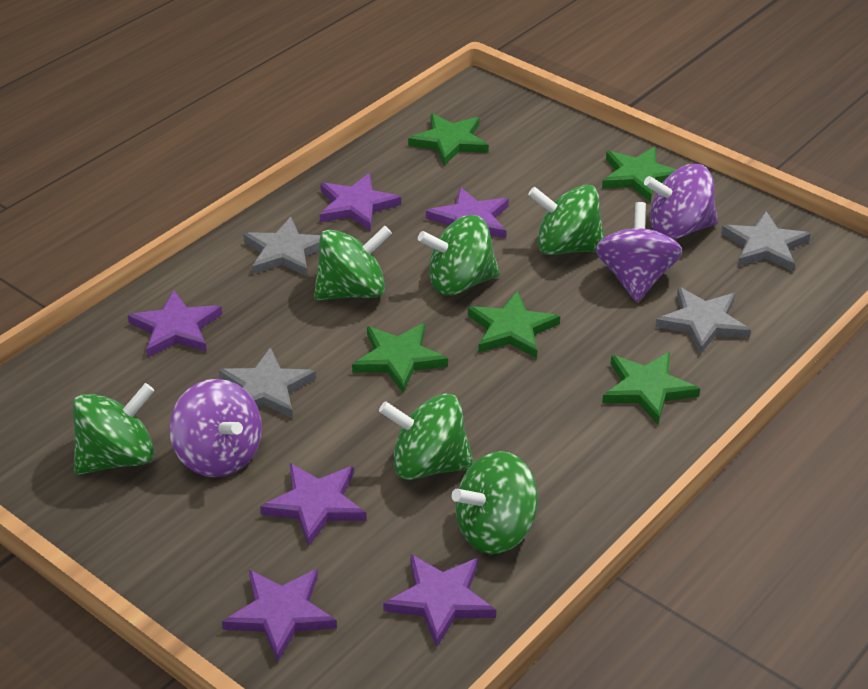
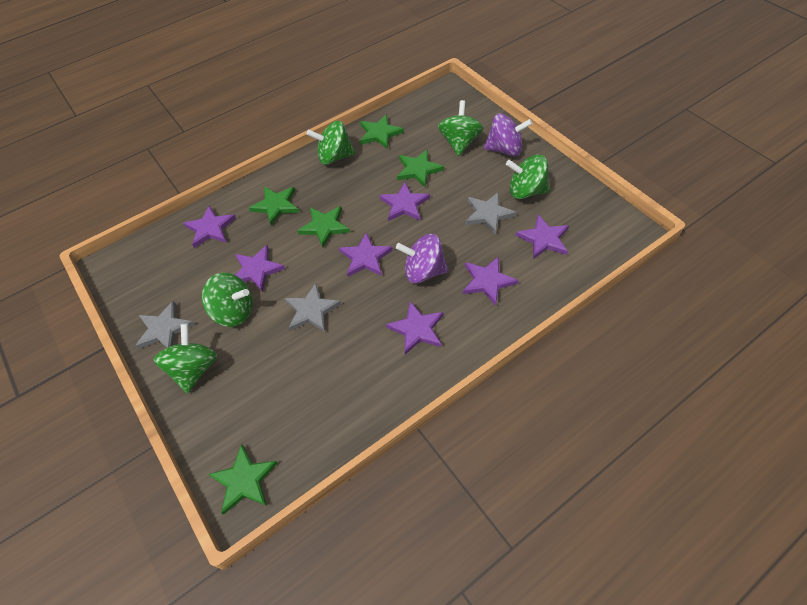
green spinning top: [73,383,155,475] [314,226,392,300] [379,393,474,480] [418,215,500,295] [452,451,538,554] [528,185,605,255] = 6 -> [154,324,217,393] [202,273,253,327] [307,121,356,165] [438,100,484,156] [506,154,550,199] = 5
grey star: [219,347,316,418] [243,217,320,277] [655,287,751,355] [721,211,811,271] = 4 -> [135,301,195,349] [285,283,341,333] [465,192,517,235] = 3
purple spinning top: [169,379,262,477] [595,202,682,302] [644,164,718,239] = 3 -> [396,234,449,284] [484,113,533,156] = 2
purple star: [128,290,222,357] [222,569,337,662] [260,463,367,547] [320,173,401,231] [383,554,496,647] [426,187,509,238] = 6 -> [183,206,236,248] [235,245,285,292] [339,232,393,277] [379,182,430,221] [386,301,444,355] [463,256,519,305] [516,215,569,259] = 7

